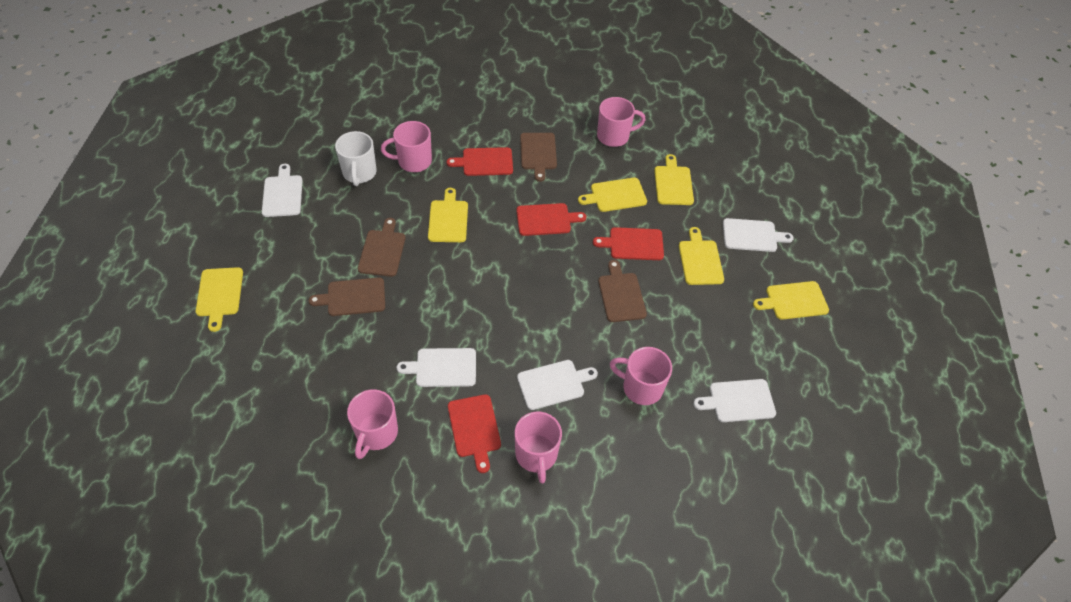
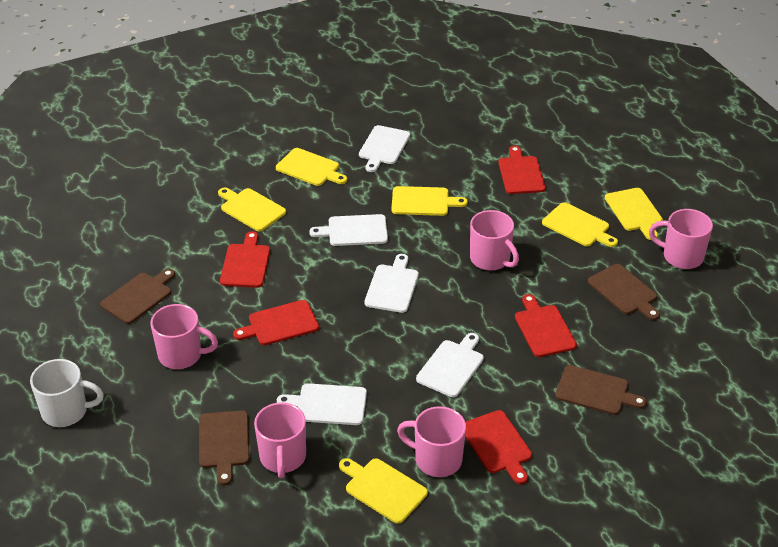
red cutting board: [446,147,513,176] [448,394,501,473] [516,203,586,236] [593,227,664,260] = 4 -> [220,231,270,288] [233,300,319,345] [465,410,532,484] [498,146,546,194] [515,294,577,357] = 5

